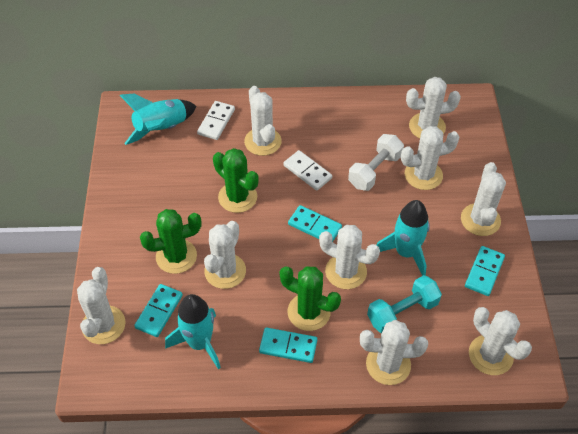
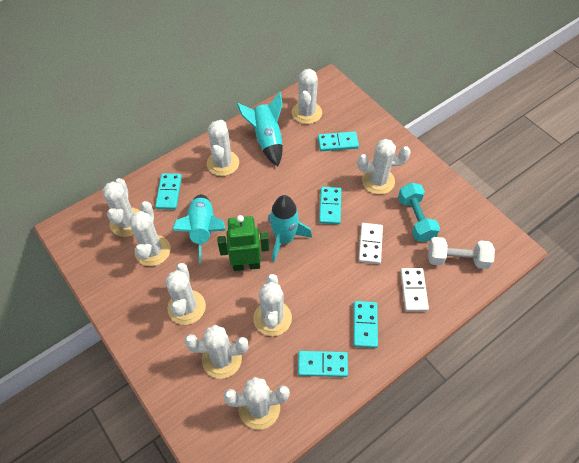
green cactus: [140,209,202,274] [213,148,259,213] [279,266,341,331] = 3 -> none = 0
green robot: none = 0 -> [217,215,269,271] = 1
turquoise domino: [134,284,183,337] [259,327,317,363] [288,205,342,242] [465,246,505,296] = 4 -> [155,173,182,210] [298,351,348,377] [318,132,359,151] [319,187,341,225] [353,301,378,348] = 5

